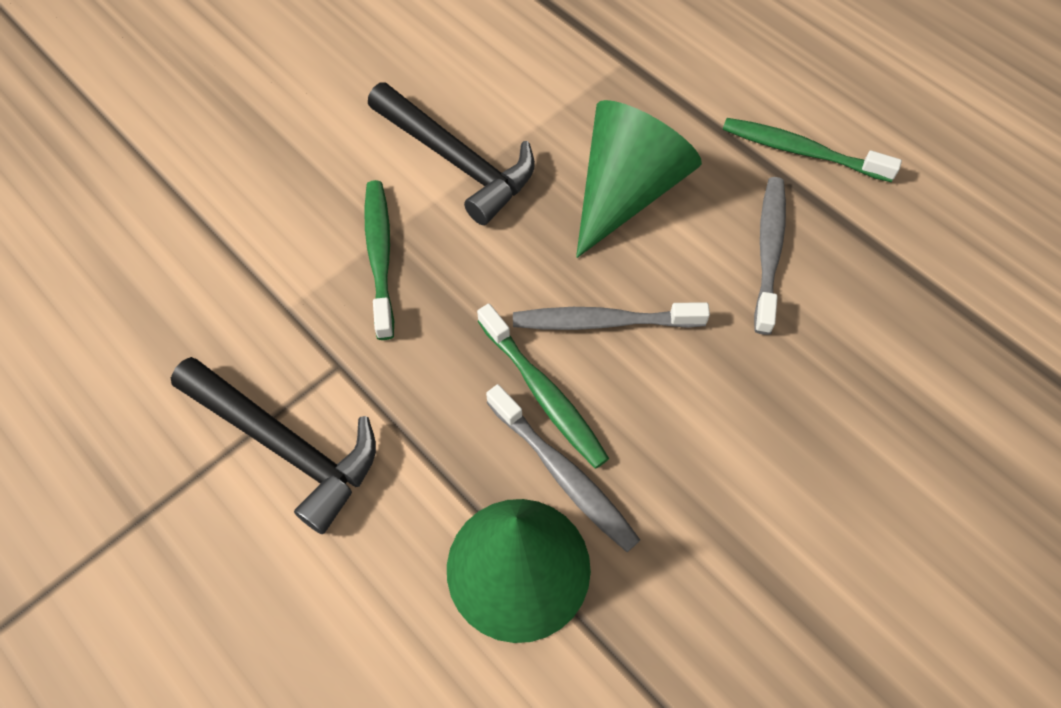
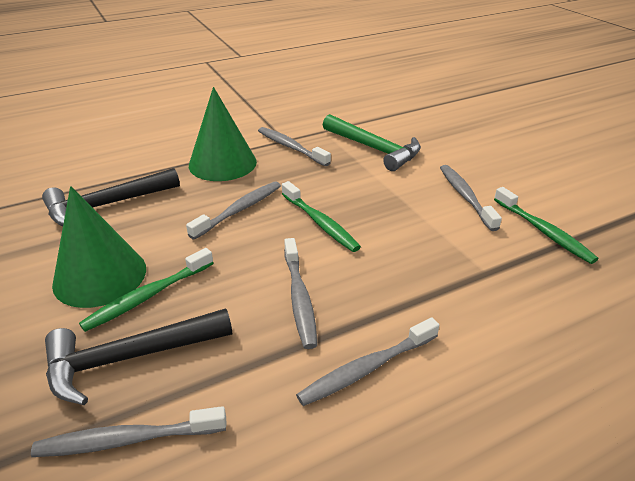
green hammer: none = 0 -> [323,114,421,171] = 1
grey toothbrush: [486,384,640,552] [513,302,710,330] [754,177,786,335] = 3 -> [31,406,227,457] [186,181,281,240] [258,127,331,166] [284,238,317,349] [296,317,439,406] [440,165,502,231] = 6

